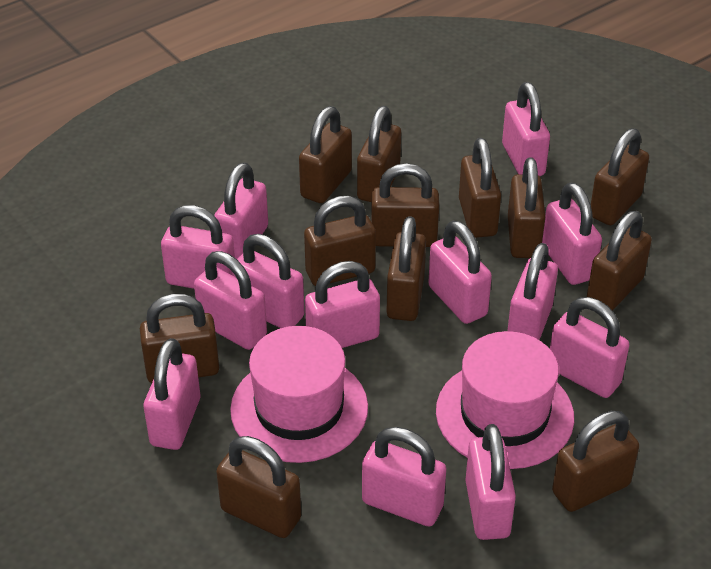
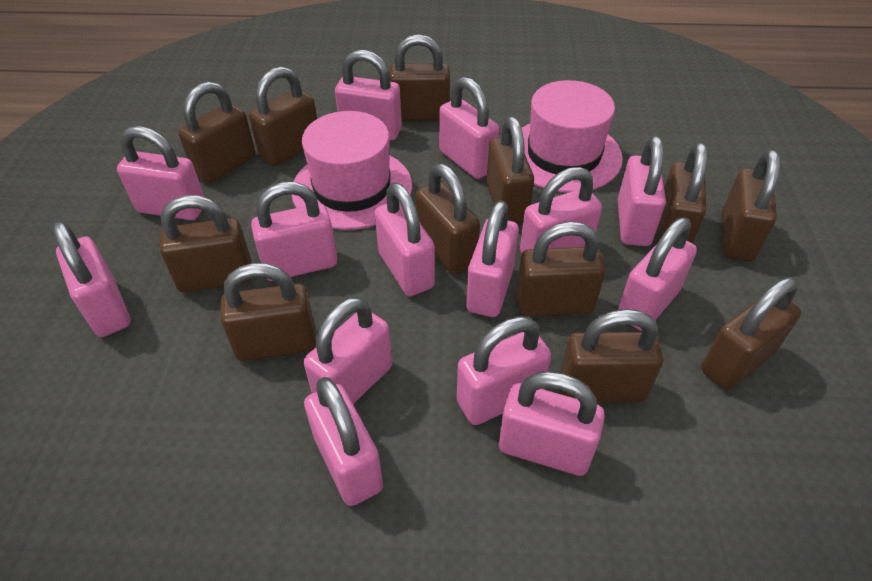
pink padlock: [143,338,200,450] [161,205,235,289] [194,251,267,350] [214,162,268,259] [232,234,305,328] [305,261,380,348] [362,427,446,527] [428,221,492,324] [466,424,516,540] [502,82,550,176] [507,243,558,340] [542,183,602,285] [550,297,629,398] = 13 -> [52,221,131,337] [117,126,204,220] [251,182,337,281] [304,297,392,404] [304,377,383,506] [335,50,402,140] [375,182,435,296] [439,77,500,179] [457,316,552,425] [466,200,519,317] [499,371,605,476] [520,167,602,254] [618,136,666,246] [618,217,697,331] = 14

